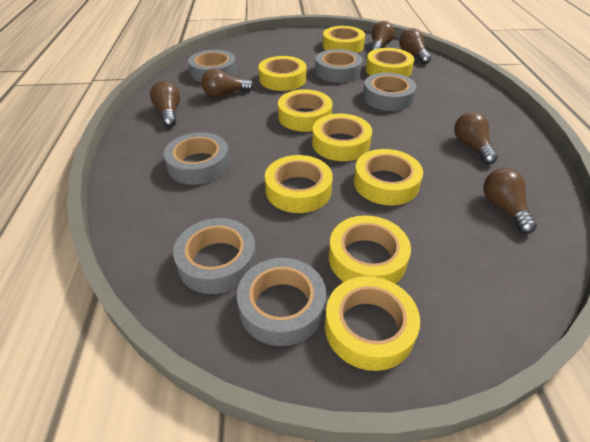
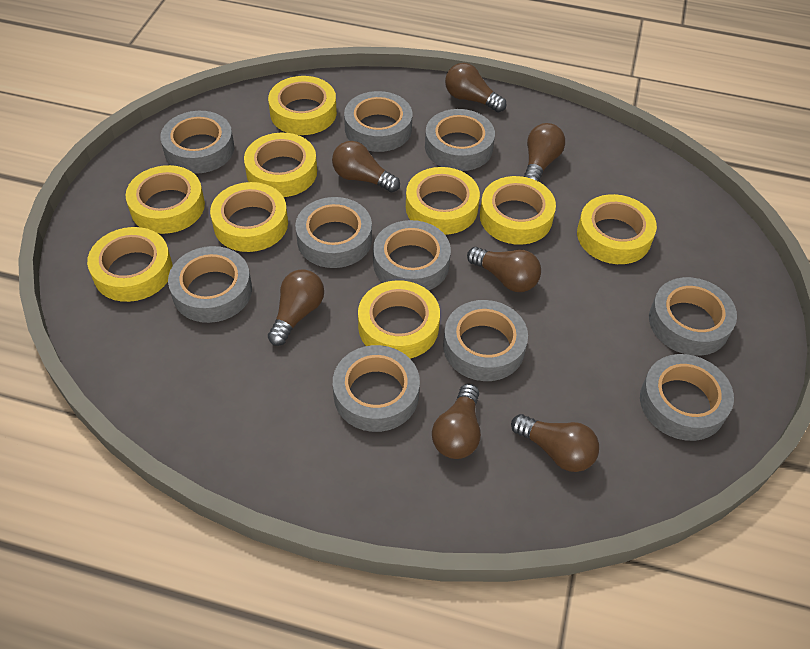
brown light bulb: [150,81,180,127] [201,68,254,97] [370,21,395,51] [399,28,431,64] [454,112,498,164] [483,168,537,234] = 6 -> [268,269,324,346] [332,141,400,193] [432,384,481,459] [445,63,507,113] [467,247,541,292] [511,414,599,472] [524,123,565,182] = 7
grey tape: [164,132,230,185] [173,218,256,294] [188,50,237,82] [237,258,326,346] [315,49,362,83] [363,73,416,111] = 6 -> [160,111,234,174] [168,246,252,323] [295,197,372,268] [333,345,420,432] [344,91,412,152] [373,220,451,291] [425,109,495,171] [443,300,528,381] [640,354,734,441] [649,277,737,356] = 10

